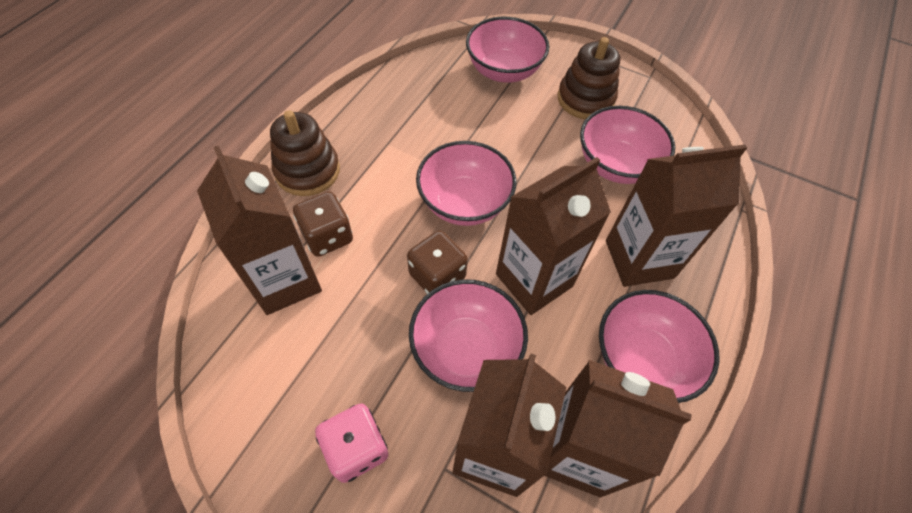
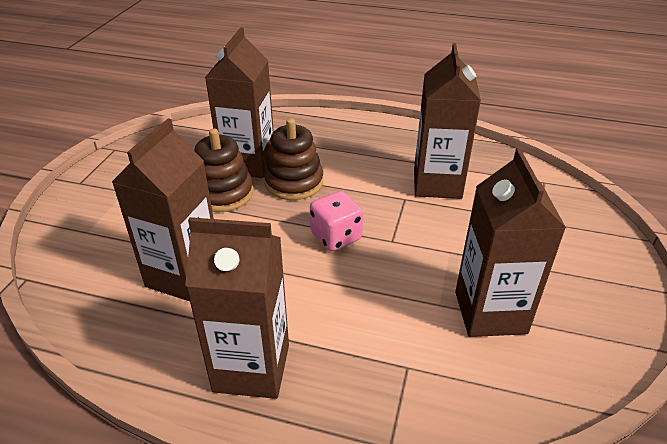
brown dice: [293,191,353,257] [407,230,468,294] = 2 -> none = 0
pink bowl: [409,279,528,392] [416,141,517,226] [466,17,549,83] [580,106,675,184] [599,290,720,403] = 5 -> none = 0

